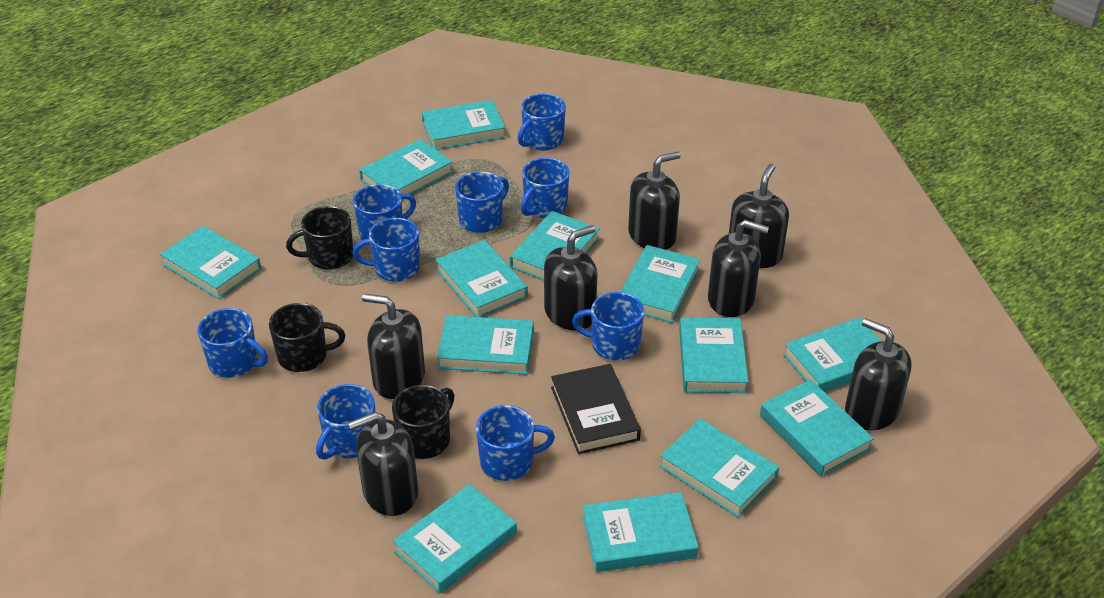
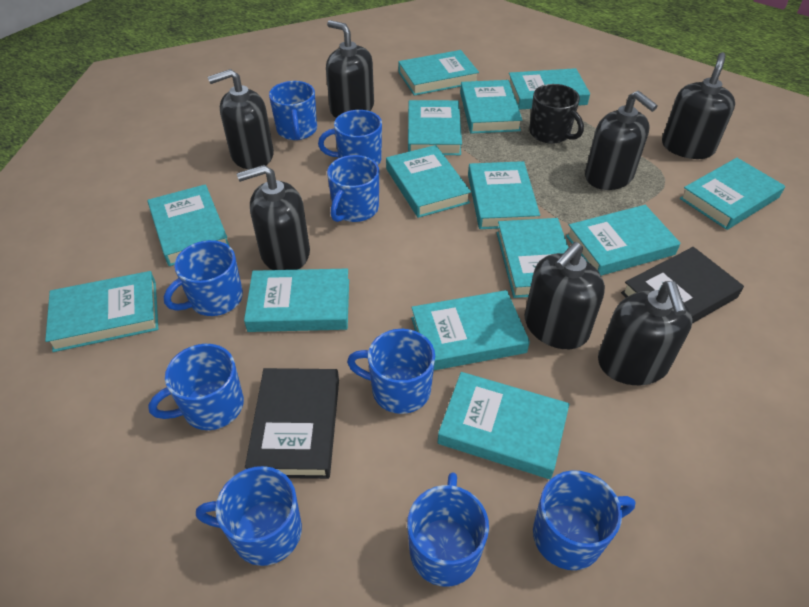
black book: [551,364,641,454] = 1 -> [245,368,339,479] [621,247,744,324] = 2
black mug: [269,303,345,372] [286,206,353,270] [392,385,455,459] = 3 -> [529,84,584,144] = 1
turquoise book: [160,226,261,299] [359,139,453,195] [393,484,517,593] [422,100,506,150] [435,240,528,317] [437,315,534,375] [510,211,600,280] [583,492,699,572] [620,245,700,323] [659,419,779,518] [679,317,748,393] [760,379,874,476] [783,317,881,392] = 13 -> [45,271,158,352] [147,184,229,266] [244,269,349,332] [386,145,471,218] [398,50,479,96] [408,100,462,155] [411,290,530,370] [437,372,569,479] [460,80,522,134] [468,161,540,229] [497,218,569,298] [509,68,590,110] [566,205,680,276] [680,158,785,230] = 14

